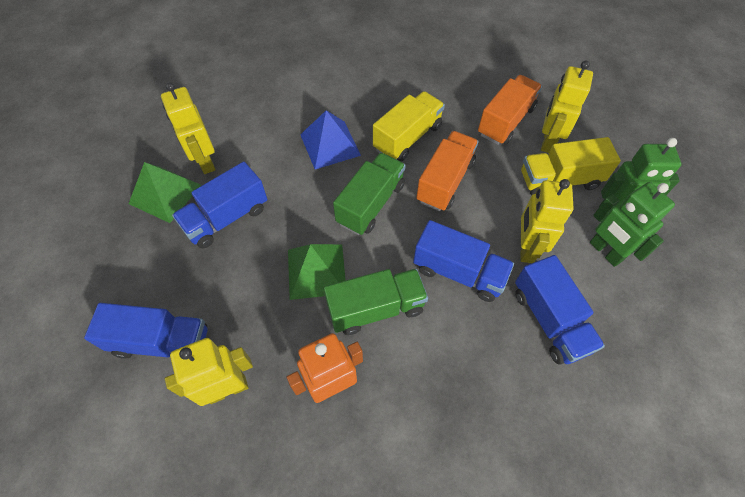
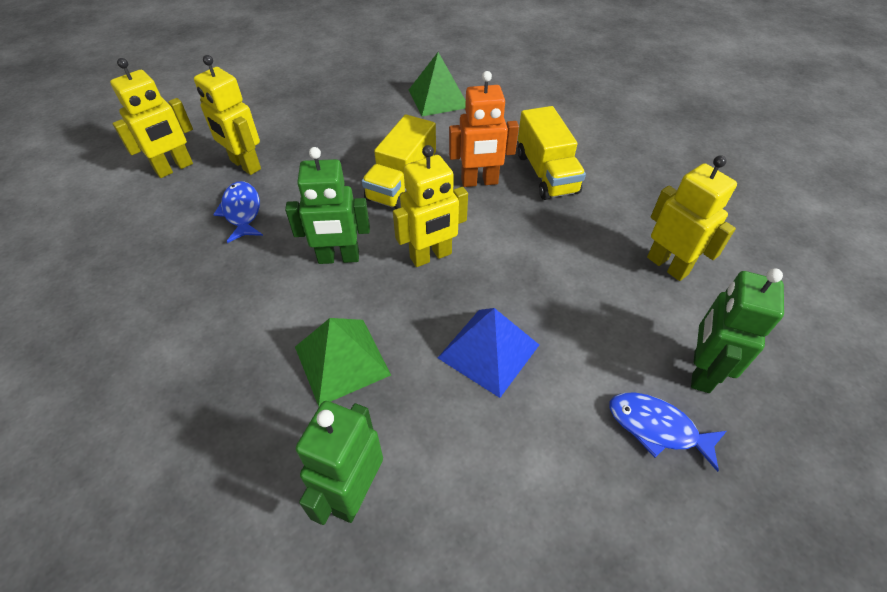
blue fish: none = 0 -> [213,181,263,243] [609,392,727,472] = 2
blue truck: [84,303,207,359] [172,162,268,248] [413,220,514,302] [515,255,605,365] = 4 -> none = 0
green robot: [590,182,675,267] [599,138,682,207] = 2 -> [285,147,370,264] [296,401,383,525] [691,268,784,393] = 3
green truck: [324,269,428,335] [333,152,406,235] = 2 -> none = 0
orange truck: [416,131,479,211] [478,75,542,145] = 2 -> none = 0

